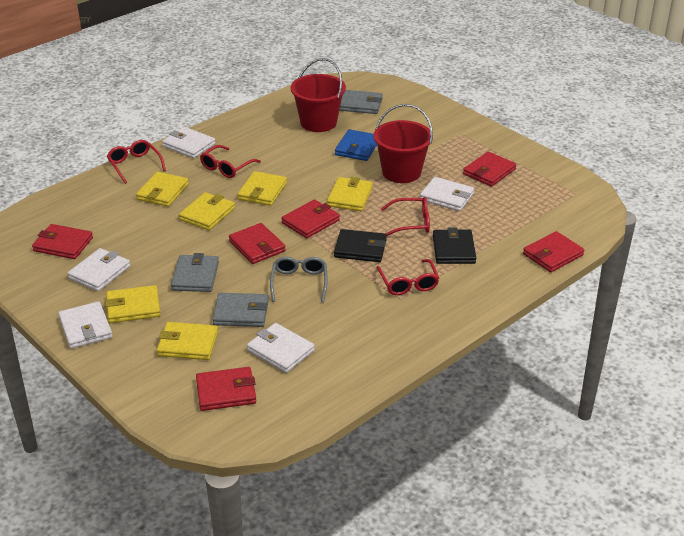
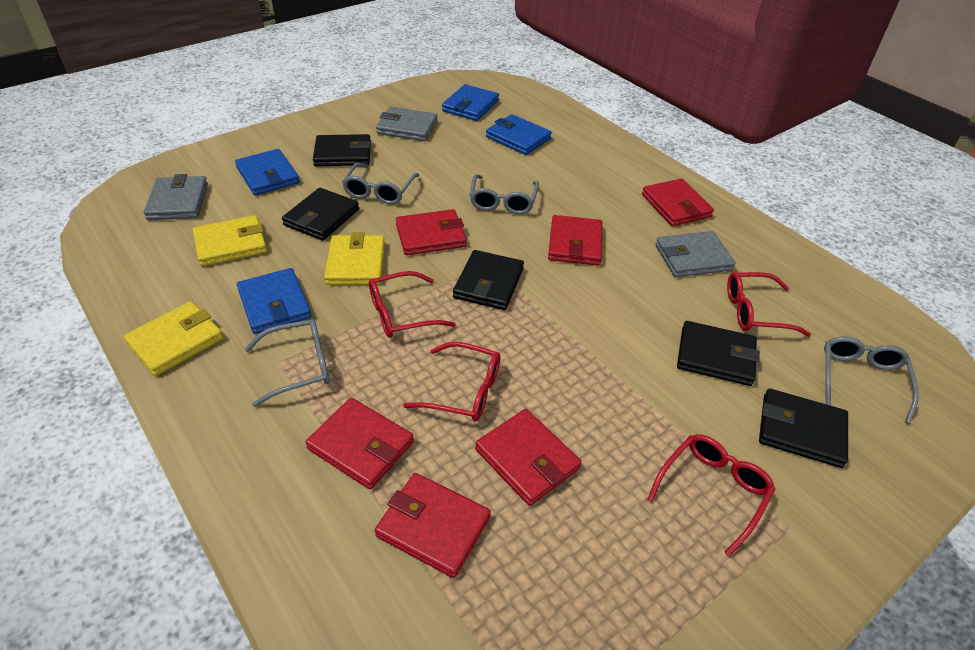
black wallet: [334,229,387,262] [433,227,476,264] = 2 -> [282,188,359,241] [313,134,371,166] [453,250,524,310] [677,321,760,386] [759,388,848,468] = 5
blue wallet: [335,129,377,161] = 1 -> [235,149,300,195] [237,268,311,334] [442,84,499,121] [486,114,552,155] = 4
grey glasses: [270,257,328,303] = 1 -> [245,319,329,407] [342,163,419,205] [470,174,539,214] [824,336,919,424] = 4
red bucket: [291,58,346,132] [373,104,433,183] = 2 -> none = 0
white wallet: [58,301,113,349] [67,248,130,291] [162,127,216,158] [247,323,315,373] [420,177,474,211] = 5 -> none = 0
yellow wallet: [105,285,160,323] [136,172,189,207] [157,322,218,360] [179,192,235,230] [237,171,287,206] [327,177,373,211] = 6 -> [123,301,223,376] [193,215,267,266] [324,232,385,285] = 3

